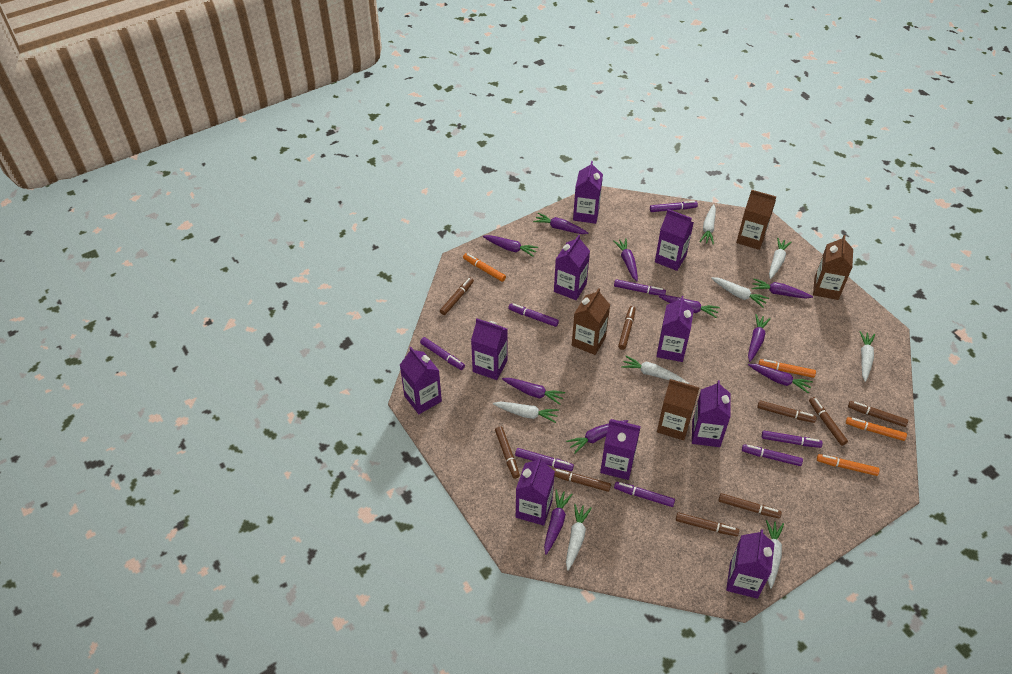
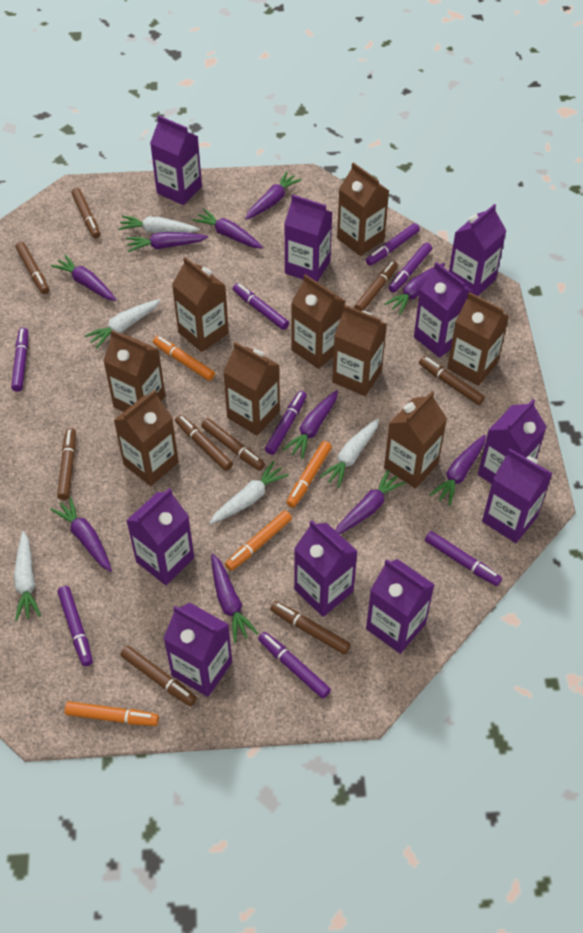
brown carton: [572,288,610,355] [657,379,699,441] [736,190,776,250] [813,235,853,300] = 4 -> [103,330,165,412] [114,390,179,486] [172,257,229,352] [223,342,280,436] [291,274,345,369] [332,305,387,396] [337,162,389,256] [384,391,447,488] [447,292,509,386] = 9
white carrot: [493,402,559,423] [566,504,592,571] [621,356,685,382] [700,204,716,245] [711,277,769,307] [766,520,784,589] [769,238,791,279] [859,331,875,382] = 8 -> [14,531,41,621] [85,299,161,348] [118,215,200,233] [209,461,289,524] [319,419,379,488] = 5

